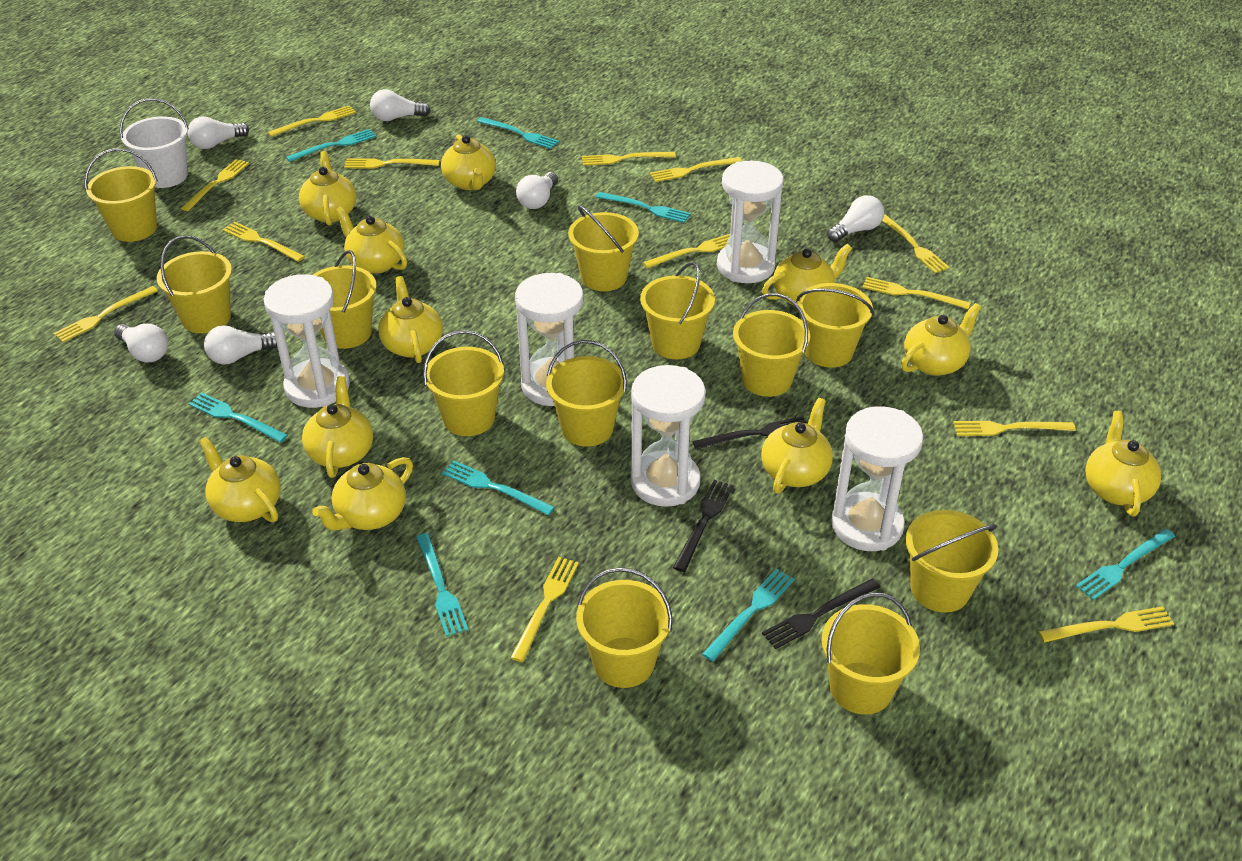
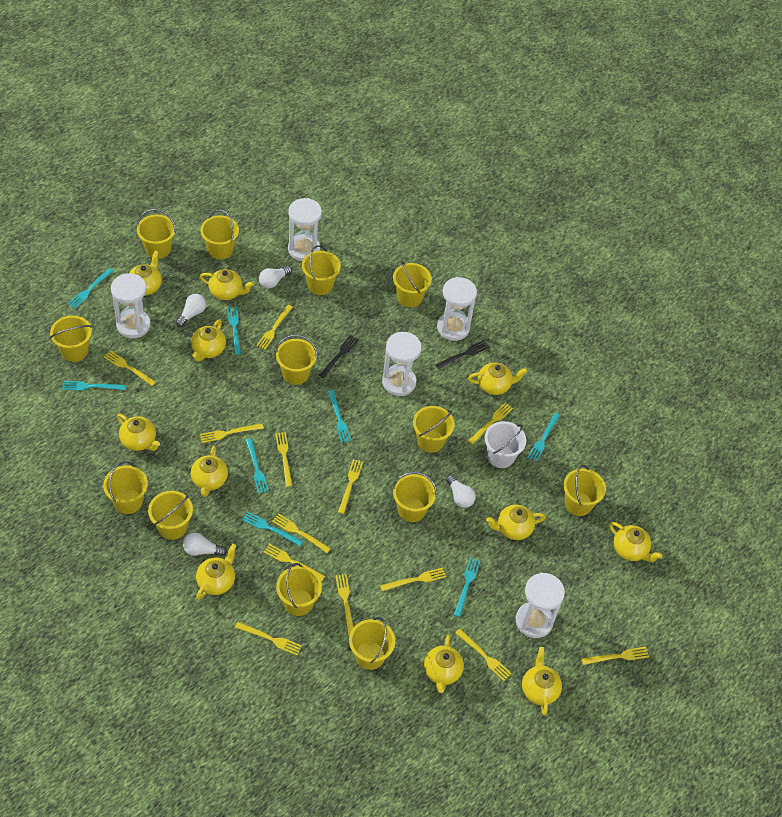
black fork: [673,480,733,572] [692,416,806,449] [762,578,881,649] = 3 -> [319,335,359,378] [436,340,489,369] = 2
white light bulb: [114,324,168,362] [188,116,249,149] [204,325,277,365] [370,89,430,121] [516,172,558,209] [827,195,884,242] = 6 -> [176,294,206,327] [183,533,227,556] [259,266,292,288] [446,475,476,508] = 4
yellow bucket: [84,148,158,242] [157,235,232,333] [313,250,377,349] [423,330,504,436] [546,340,627,447] [568,205,639,291] [576,567,672,688] [640,262,715,359] [733,293,810,397] [796,283,874,367] [821,592,920,715] [906,510,998,613] = 12 -> [50,315,92,362] [103,461,148,514] [137,209,176,259] [148,491,193,540] [200,210,239,260] [275,335,317,385] [276,563,322,616] [302,245,341,295] [349,617,395,670] [392,472,437,522] [393,261,432,307] [413,406,455,453] [563,465,606,516] = 13

